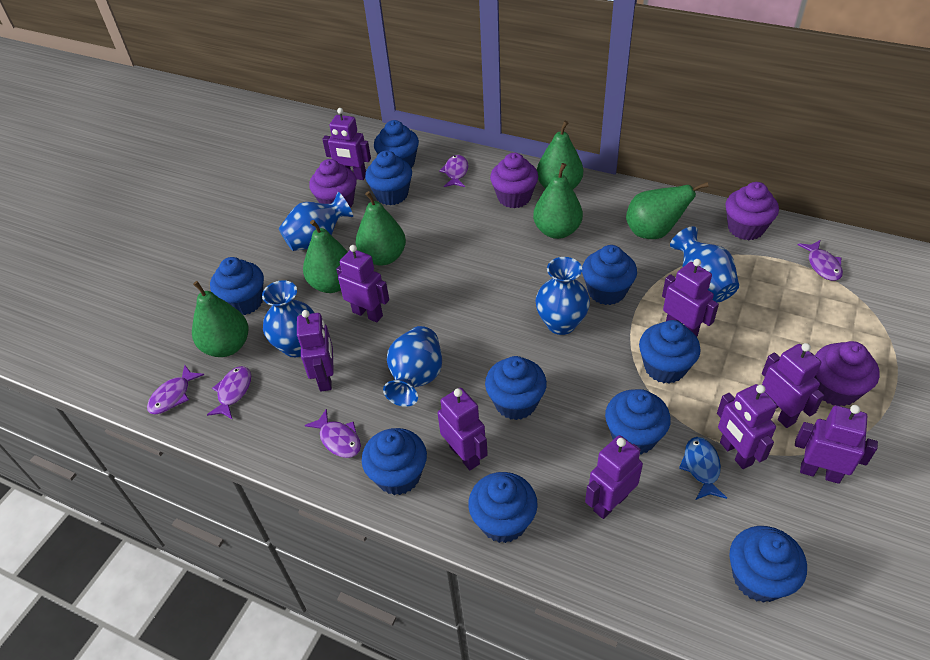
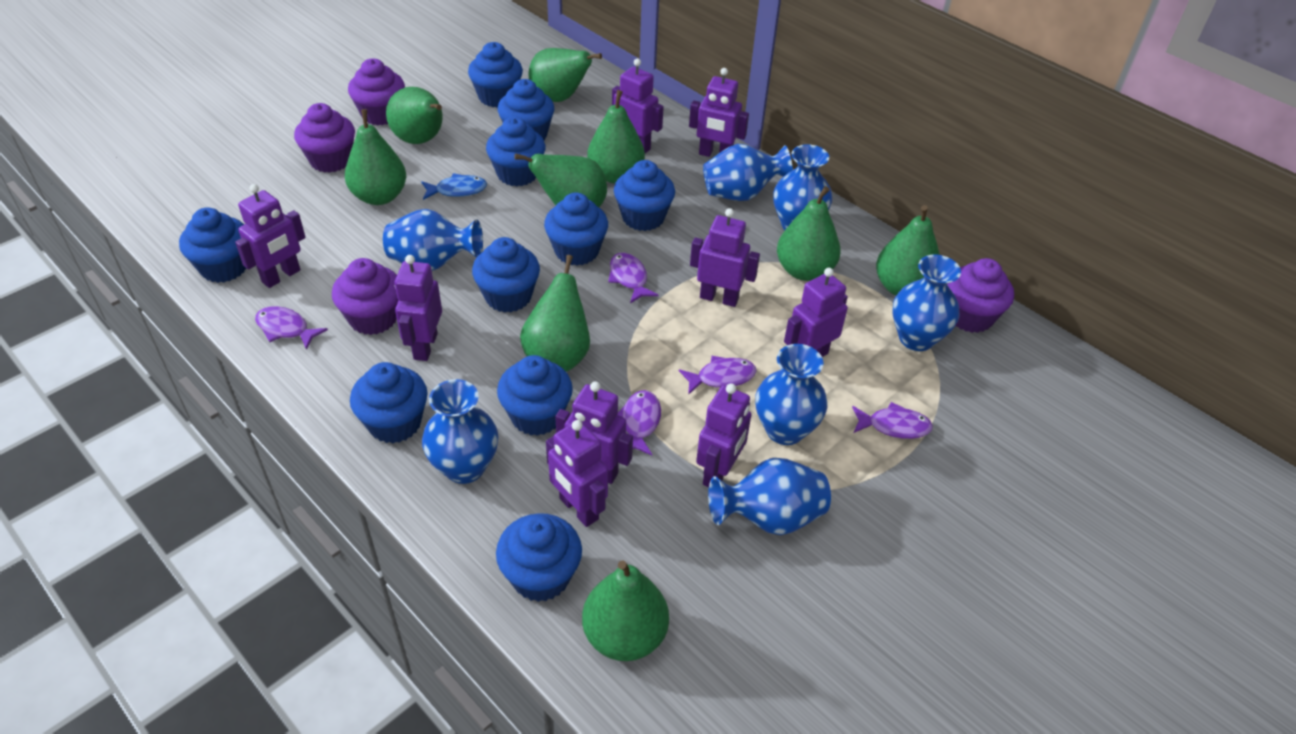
blue vase: [262,280,314,357] [279,192,353,251] [383,326,442,407] [535,257,590,335] [670,226,739,303] = 5 -> [383,209,483,271] [422,379,498,484] [703,144,793,201] [708,458,831,535] [755,344,827,445] [773,144,832,230] [893,255,961,351] = 7
green pear: [192,281,248,357] [303,220,348,293] [356,191,406,266] [533,163,583,239] [537,121,583,189] [626,182,709,239] = 6 -> [345,109,406,205] [386,87,443,144] [514,153,607,207] [520,255,590,372] [529,48,602,102] [582,560,669,661] [587,90,645,183] [777,186,841,281] [876,205,940,295] = 9

